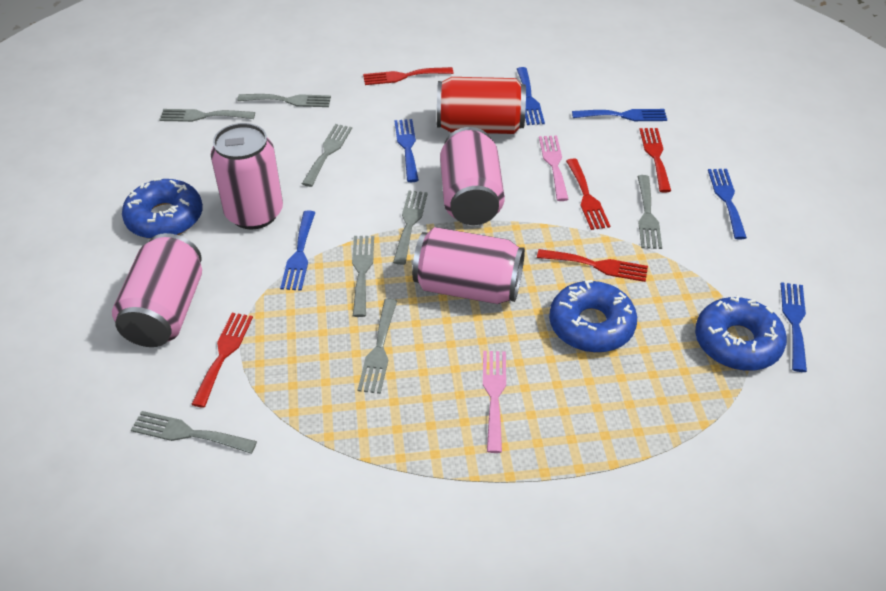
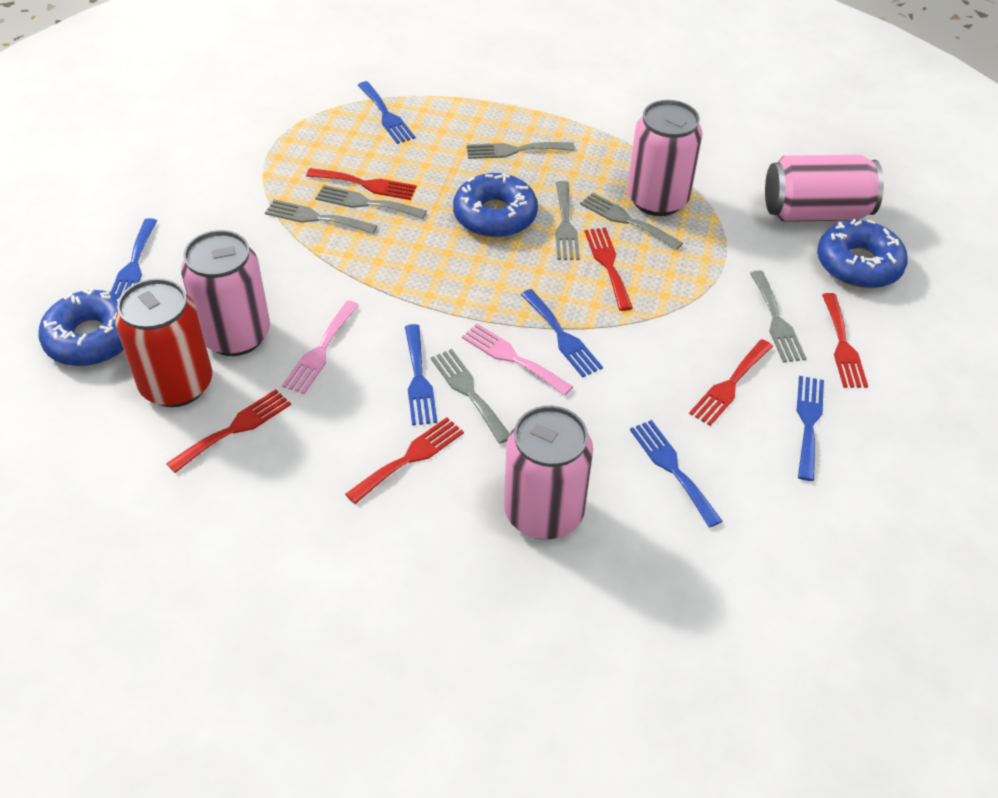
grey fork: [131,411,257,454] [159,109,255,122] [237,94,331,107] [302,124,352,187] [352,236,374,317] [358,299,397,394] [393,191,428,265] [637,175,662,249] = 8 -> [265,199,378,234] [315,185,427,219] [431,349,510,444] [467,142,575,159] [555,181,580,260] [580,192,683,250] [750,270,807,363] = 7
red fork: [191,313,253,408] [363,67,453,85] [537,249,648,282] [566,158,610,230] [639,128,671,192] = 5 -> [166,389,291,473] [306,168,417,200] [345,417,464,504] [585,228,633,311] [689,339,773,426] [822,293,868,388] = 6

